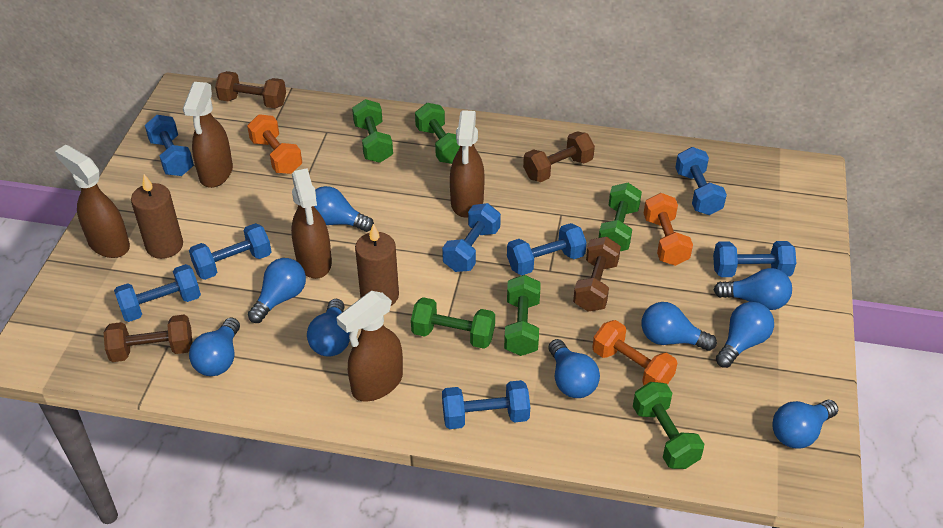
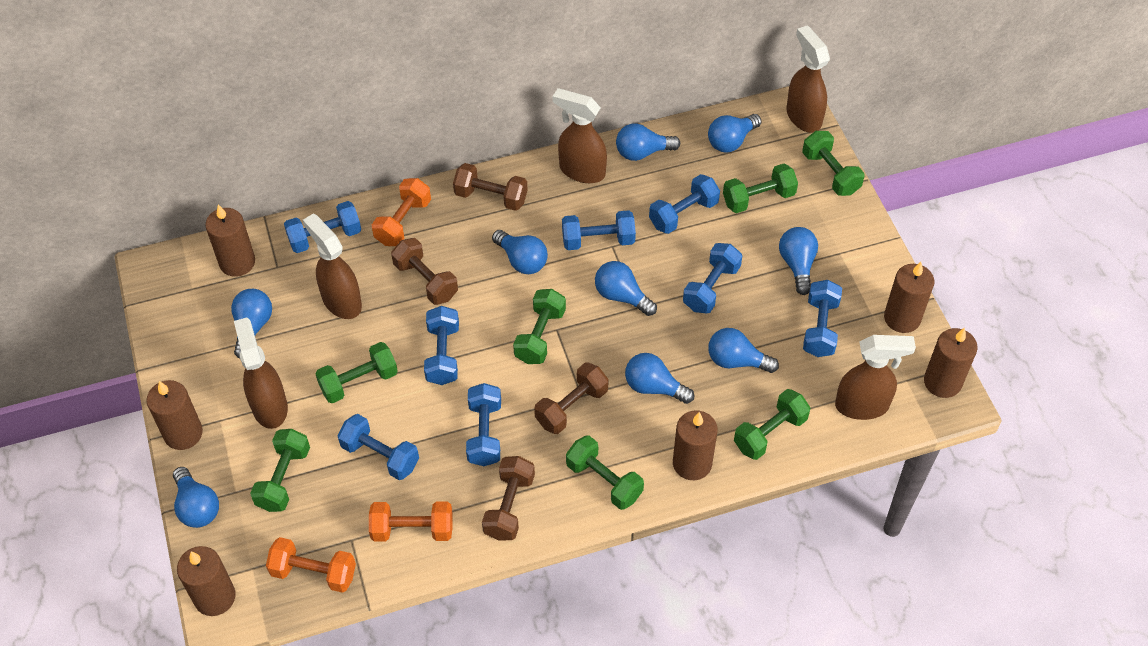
brown candle: [131,174,183,259] [355,224,399,306] = 2 -> [146,380,203,450] [177,546,236,616] [205,204,255,277] [673,411,718,480] [884,262,934,333] [924,327,978,398] = 6
green dumbbell: [352,99,393,163] [411,297,495,349] [415,103,460,164] [504,275,541,356] [599,183,642,251] [633,382,704,469] = 6 -> [250,429,310,512] [315,342,398,403] [513,289,566,364] [566,435,644,510] [723,164,798,213] [734,389,810,460] [802,131,865,196] = 7

